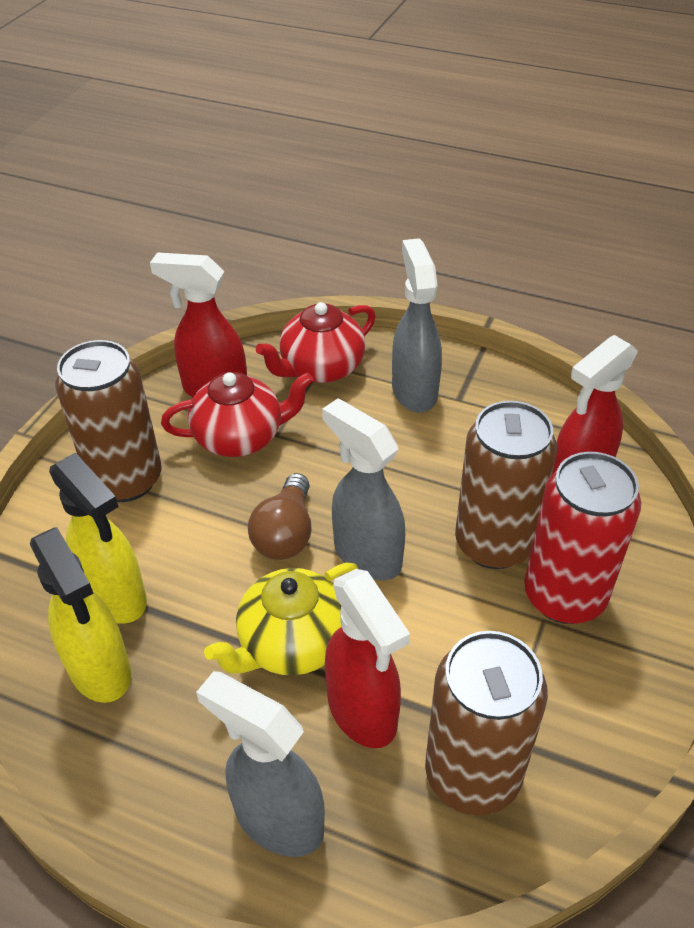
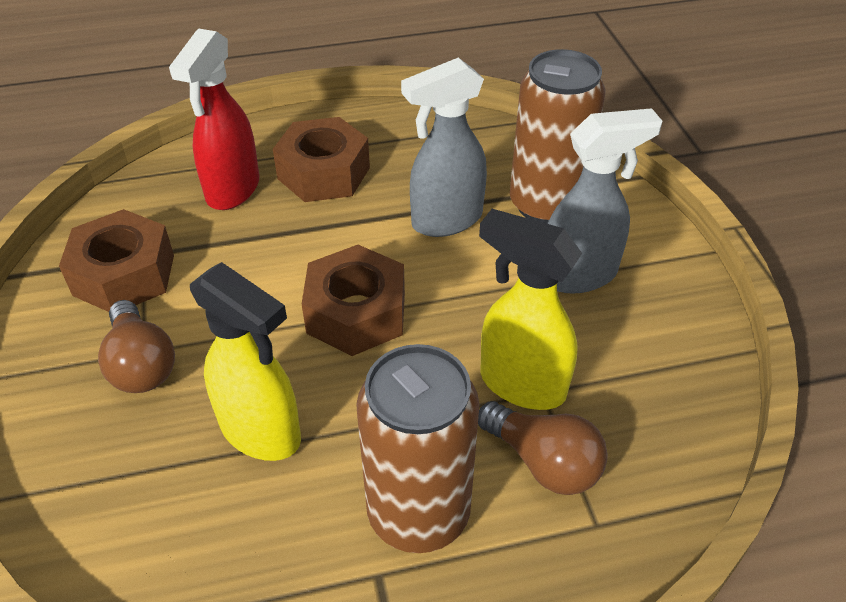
brown can: [55,340,162,502] [425,631,548,816] [455,401,557,569] = 3 -> [356,344,480,553] [510,49,605,224] = 2
brown light bulb: [248,473,311,560] = 1 -> [98,300,175,393] [478,401,608,495] = 2
brown nut: none = 0 -> [59,209,174,312] [273,117,370,202] [302,245,405,356] = 3
grey spray bottle: [196,671,325,857] [322,398,405,580] [392,238,442,413] = 3 -> [401,58,487,237] [548,108,662,294] = 2
red can: [524,452,641,624] = 1 -> none = 0
red spray bottle: [150,252,247,397] [325,569,410,748] [552,335,638,474] = 3 -> [169,28,260,210] = 1
red teapot: [161,372,314,457] [256,302,376,383] = 2 -> none = 0
yellow teapot: [204,563,358,676] = 1 -> none = 0

